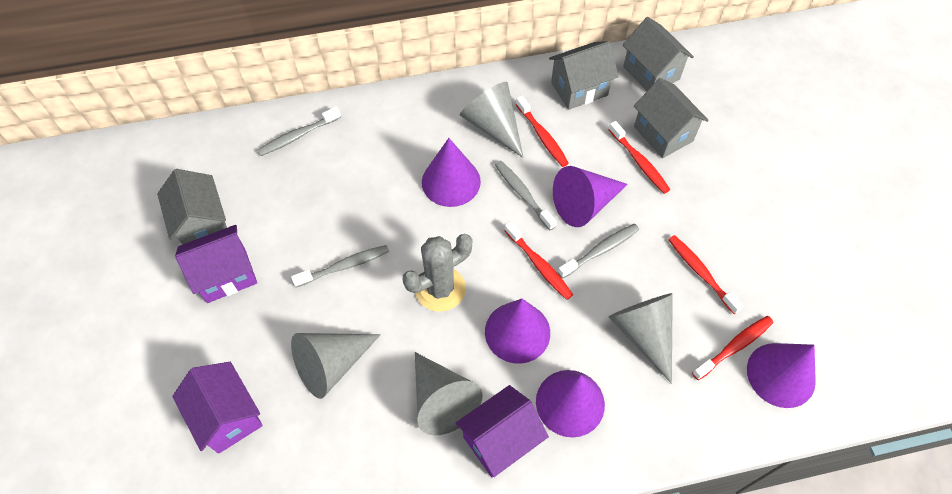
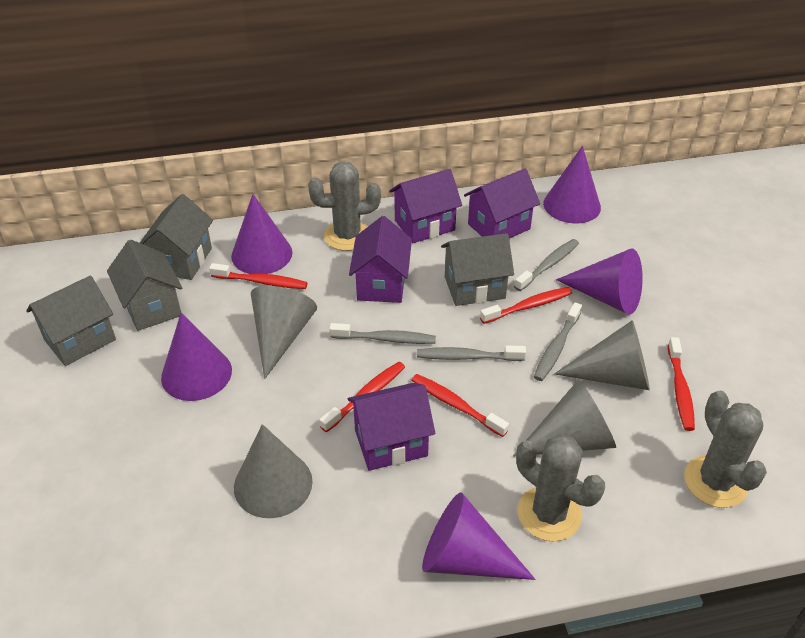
grey cactus: [402,234,472,312] = 1 -> [308,161,381,251] [516,434,605,542] [684,391,767,508] = 3
purple house: [172,362,263,454] [175,225,257,303] [456,385,549,478] = 3 -> [348,383,435,471] [349,216,412,303] [389,169,462,243] [464,168,540,238] = 4

